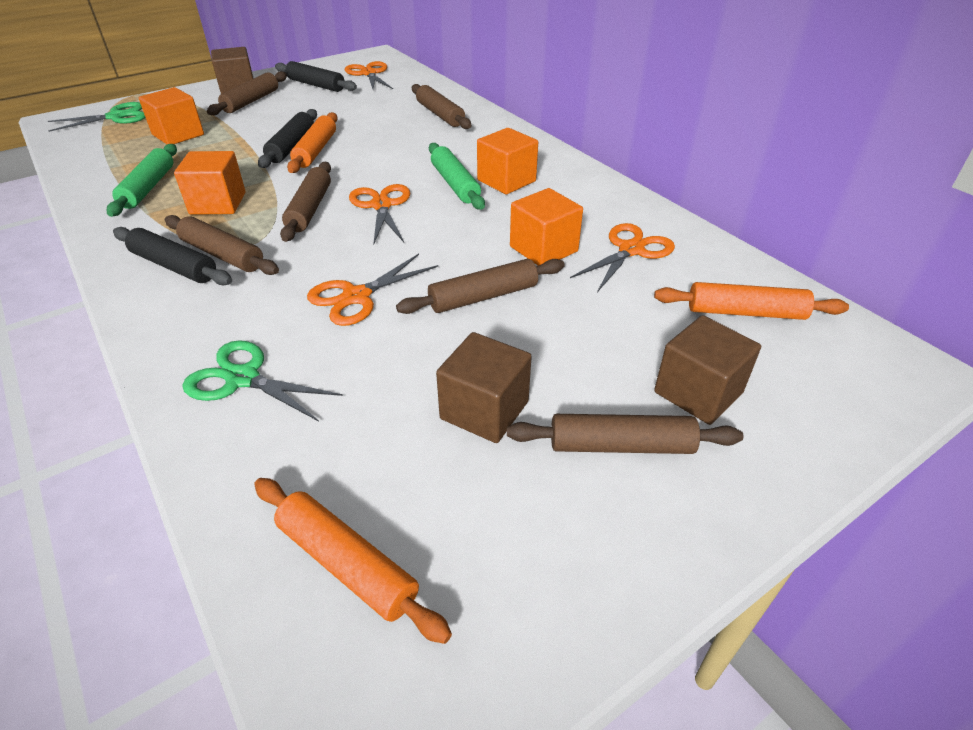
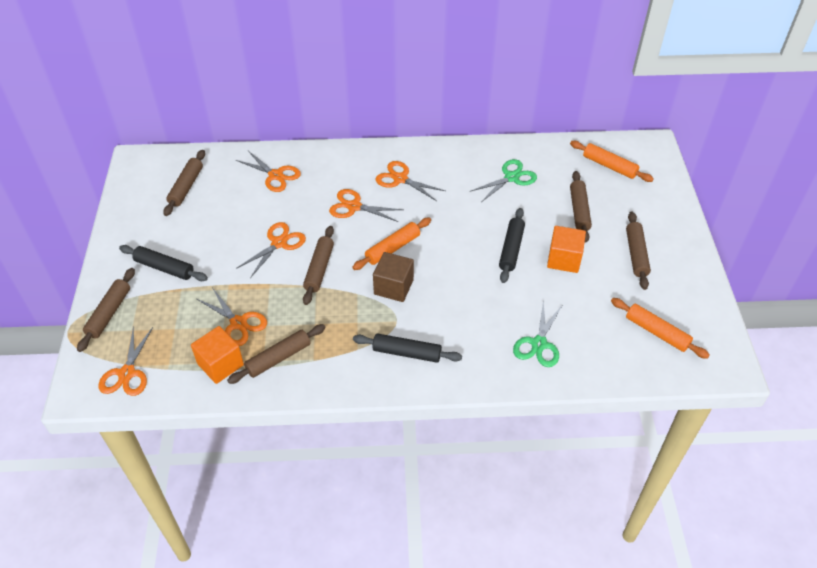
brown cube: [211,47,254,94] [436,332,532,443] [654,315,761,425] = 3 -> [373,252,414,302] = 1
green rolling pin: [107,144,177,217] [429,143,485,210] = 2 -> none = 0
orange cube: [139,87,204,144] [174,151,246,215] [477,128,538,194] [510,188,583,266] = 4 -> [191,326,244,384] [547,226,586,273] = 2
orange scissors: [307,254,438,326] [345,61,393,89] [349,184,410,243] [570,223,675,292] = 4 -> [99,326,153,396] [197,289,267,346] [236,151,301,192] [236,222,306,278] [329,189,403,222] [375,161,445,201] = 6

